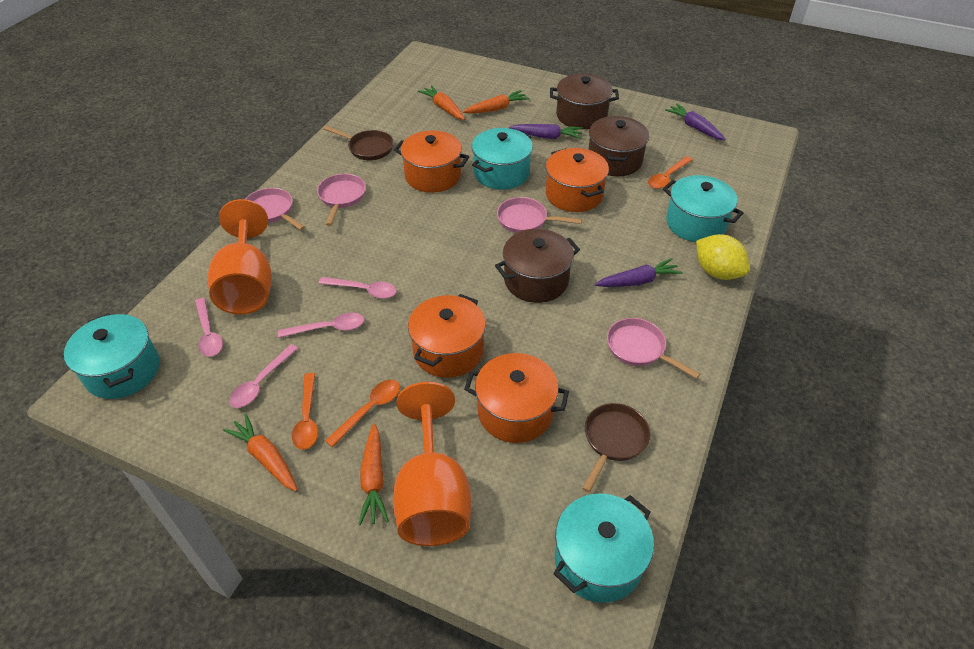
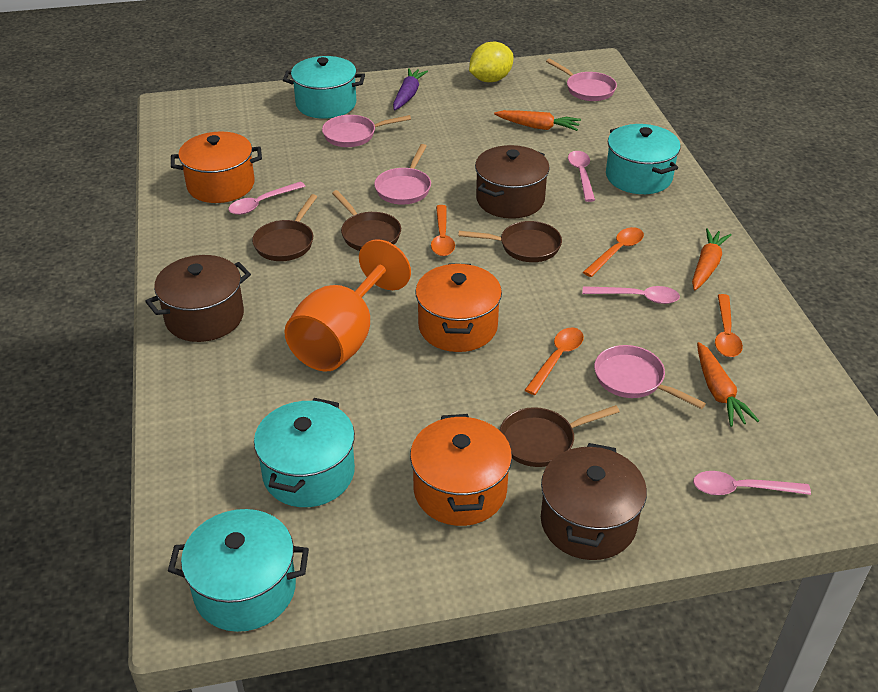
brown pan: [323,126,393,160] [582,403,650,493] = 2 -> [252,194,317,261] [332,190,401,251] [458,221,562,262] [500,405,620,467] = 4
orange carrot: [223,414,298,491] [358,423,389,525] [418,85,465,120] [463,90,529,114] = 4 -> [494,110,581,131] [692,228,731,291] [697,342,759,427] = 3
orange goblet: [208,199,272,315] [393,382,471,546] = 2 -> [284,239,411,372] = 1
orange pot: [394,130,469,193] [408,294,486,378] [464,353,569,443] [546,148,609,212] = 4 -> [171,131,262,203] [410,414,512,526] [415,263,502,352] = 3
orange spoon: [292,373,318,450] [325,380,400,447] [648,156,693,189] = 3 -> [431,205,455,256] [525,328,584,395] [583,227,644,277] [715,294,743,357] = 4
purple carrot: [509,124,583,139] [595,258,683,287] [665,103,726,140] = 3 -> [393,68,428,110] = 1

